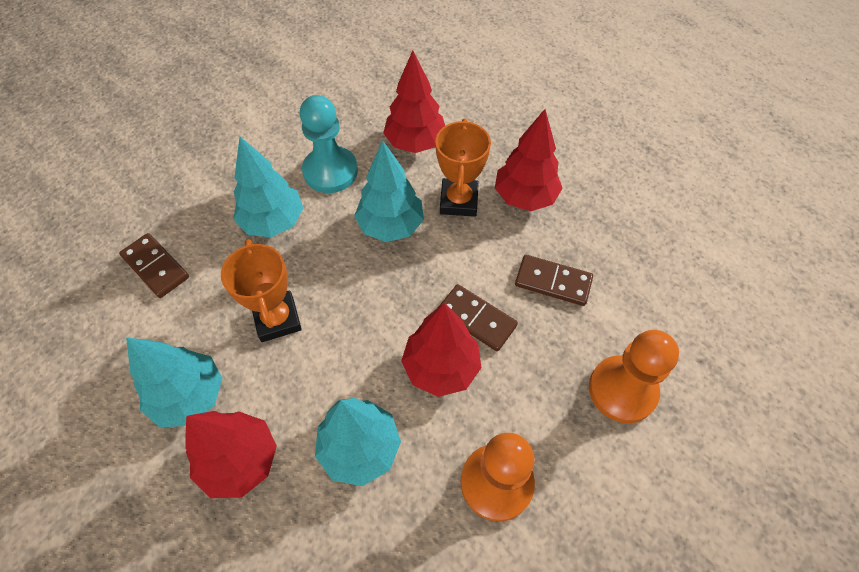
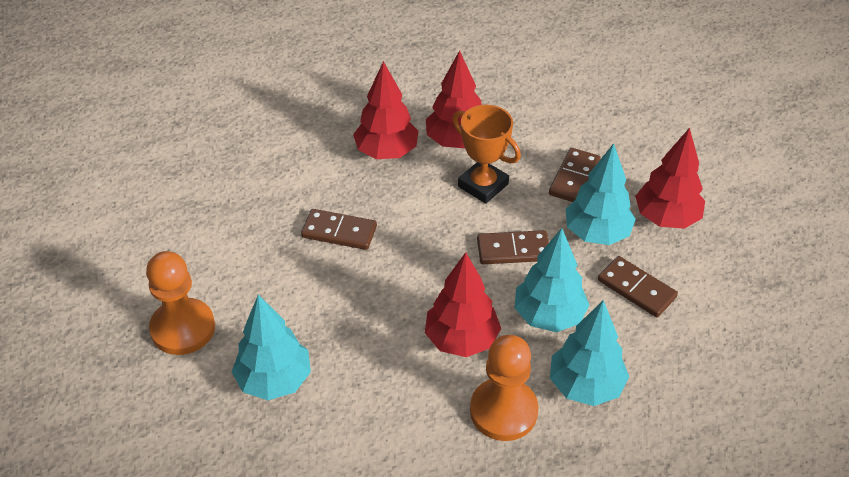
brown domino: [119,233,189,298] [439,284,518,351] [515,255,593,306] = 3 -> [301,209,377,250] [477,230,549,264] [549,148,601,202] [598,256,678,317] = 4
orange trophy: [221,239,302,342] [435,119,491,217] = 2 -> [452,105,521,204] = 1
turquoise pawn: [300,95,358,193] = 1 -> none = 0

